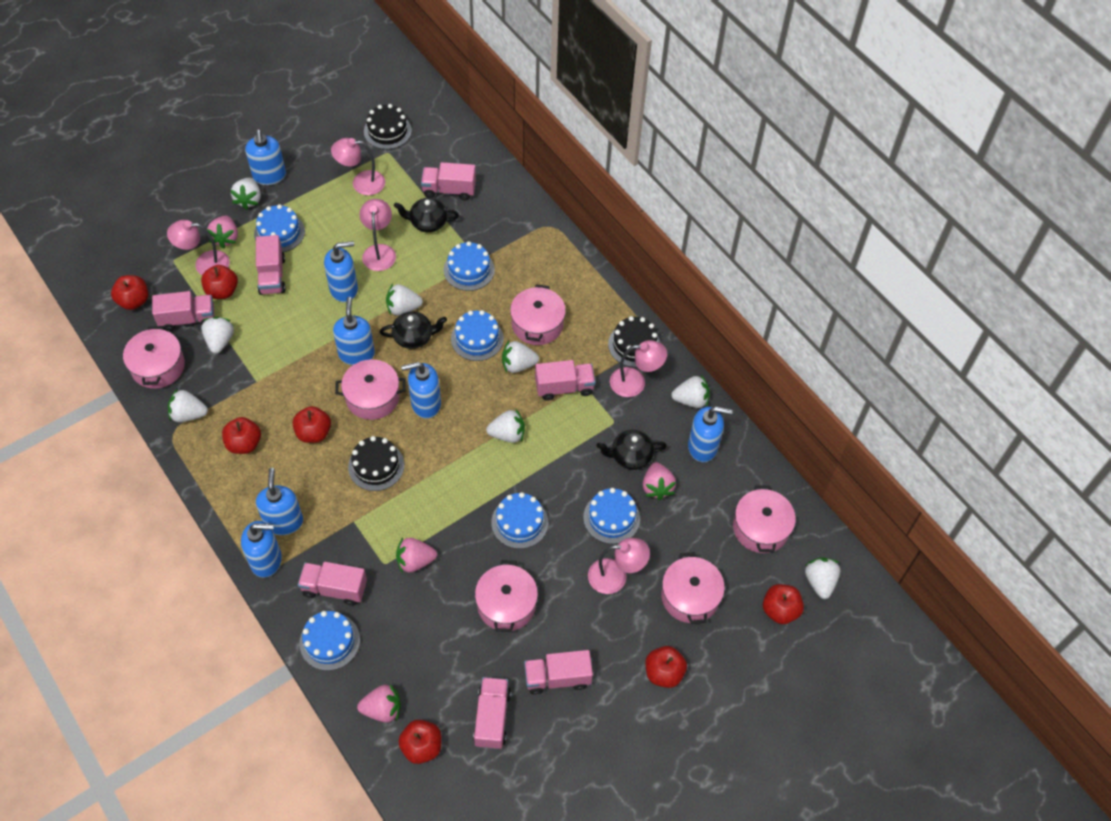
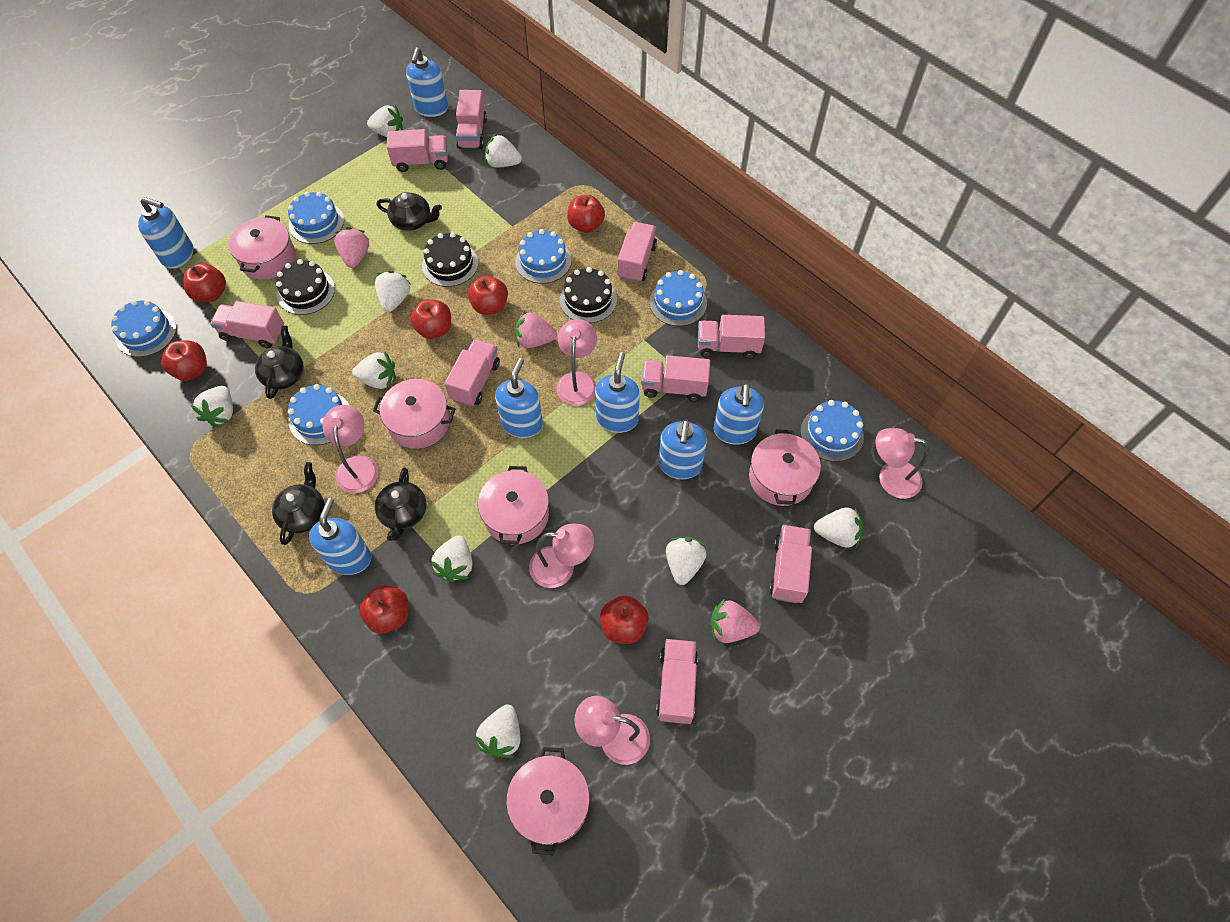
black teapot: [380,312,447,349] [394,198,459,232] [596,430,667,470] = 3 -> [255,325,304,399] [272,462,325,545] [375,468,426,541] [377,192,442,231] = 4
pink pot: [123,326,185,389] [335,359,406,420] [475,560,538,632] [510,284,566,345] [661,552,725,624] [733,485,796,553] = 6 -> [228,215,296,280] [373,379,456,449] [478,466,549,544] [506,747,590,855] [749,429,821,506] = 5
pink strawberry: [206,216,238,249] [357,683,401,723] [396,537,437,573] [643,462,676,500] = 4 -> [334,227,369,268] [515,312,557,348] [711,599,760,643] = 3
pink truck: [152,291,214,332] [256,235,286,295] [298,562,367,606] [421,162,476,200] [473,677,511,749] [524,650,593,695] [535,360,595,401] = 7 -> [210,301,284,349] [387,129,448,172] [445,339,500,407] [456,90,487,149] [617,222,657,283] [641,355,710,402] [656,639,698,724] [698,315,765,359] [769,525,812,603] = 9
white strawberry: [168,388,208,422] [201,317,234,354] [230,178,261,210] [386,284,423,316] [486,408,525,443] [502,341,539,373] [671,375,710,408] [805,557,840,599] = 8 -> [190,386,233,427] [352,352,396,389] [367,105,403,137] [375,271,411,312] [431,535,472,582] [475,704,521,758] [485,134,522,168] [666,537,707,585] [814,507,863,548] = 9

